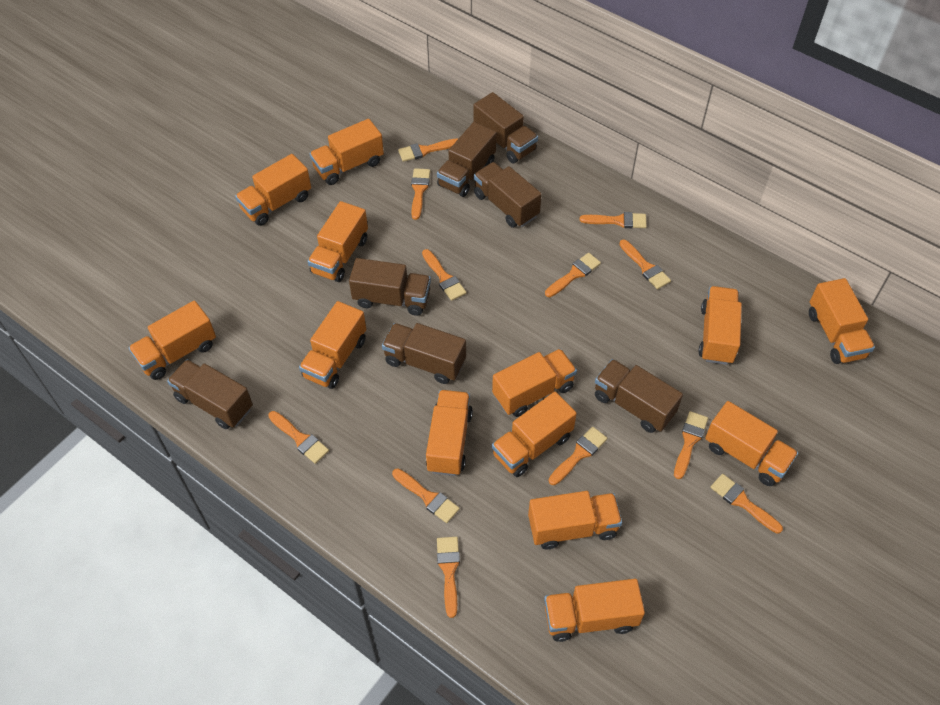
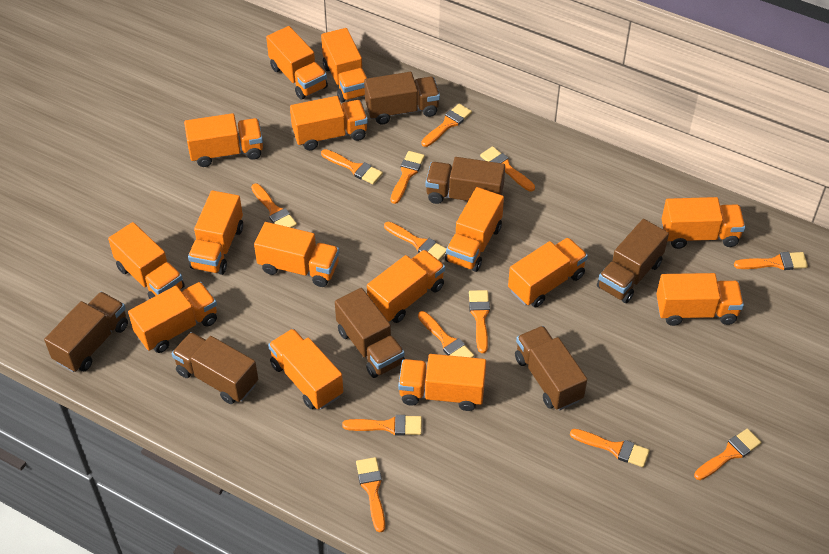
orange brush: [268,411,329,464] [392,468,460,523] [398,139,458,162] [411,168,430,220] [422,249,466,301] [437,537,460,618] [545,253,601,297] [549,427,607,485] [580,212,647,228] [619,239,671,289] [674,411,708,479] [710,474,783,534] = 12 -> [251,183,297,228] [321,149,383,184] [342,415,422,436] [356,457,385,533] [384,222,446,260] [391,151,425,204] [418,311,474,358] [421,104,472,147] [469,290,490,353] [480,146,535,192] [570,429,650,467] [694,428,762,480] [734,252,808,270] = 13
orange truck: [128,300,216,380] [235,154,311,226] [299,301,366,389] [307,201,368,282] [310,119,384,185] [426,390,473,476] [492,349,577,417] [492,392,577,477] [528,491,622,549] [544,579,645,642] [698,286,742,365] [705,401,798,486] [809,278,875,364] = 13 -> [108,222,185,299] [128,282,217,353] [184,113,263,167] [188,190,243,275] [254,222,339,287] [266,26,328,100] [268,329,343,409] [290,96,368,151] [321,28,367,103] [367,250,445,323] [398,354,486,411] [445,187,504,272] [508,238,588,308] [657,273,744,326] [662,197,746,249] = 15

